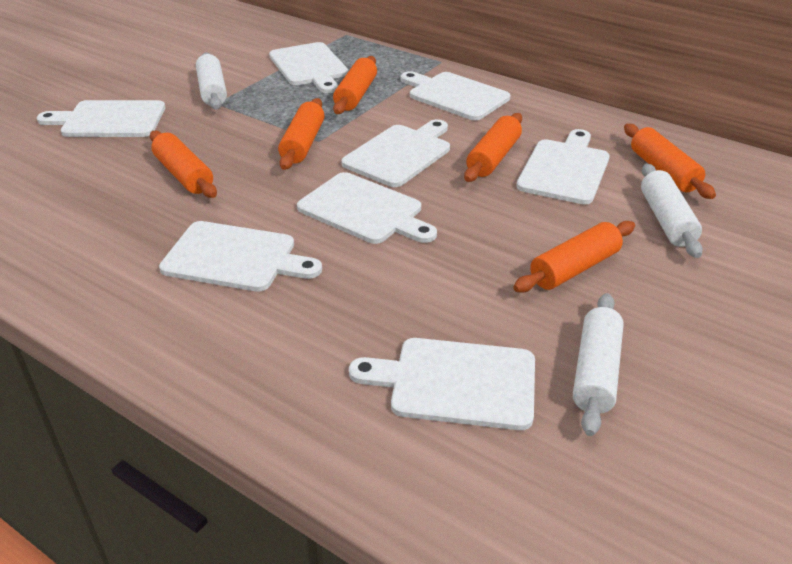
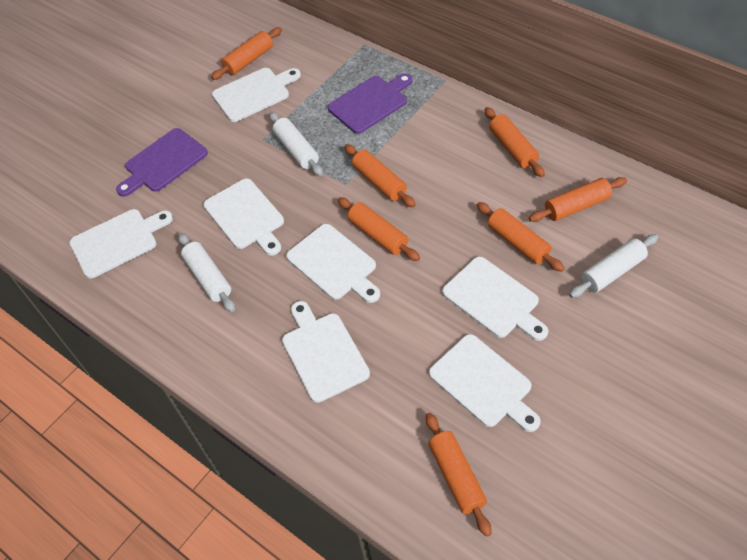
orange rolling pin: [150,130,217,198] [278,98,325,170] [333,56,377,114] [464,113,522,182] [513,221,635,293] [624,124,716,199] = 6 -> [211,27,282,80] [338,197,420,261] [344,144,416,207] [426,413,491,537] [477,202,564,272] [485,107,545,177] [529,177,627,222] = 7
purple cutting board: none = 0 -> [116,128,208,197] [328,73,413,134] = 2
white cutting board: [37,100,166,137] [159,221,322,292] [269,42,348,93] [297,172,437,244] [341,119,450,187] [349,338,535,430] [400,71,510,120] [516,129,610,204] = 8 -> [69,209,173,278] [203,178,284,256] [212,68,301,122] [282,301,370,403] [286,224,380,303] [429,334,541,432] [442,257,548,341] = 7

